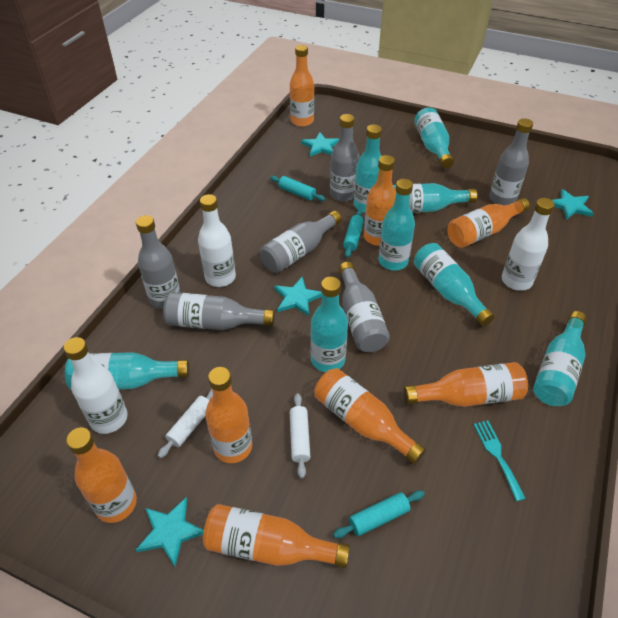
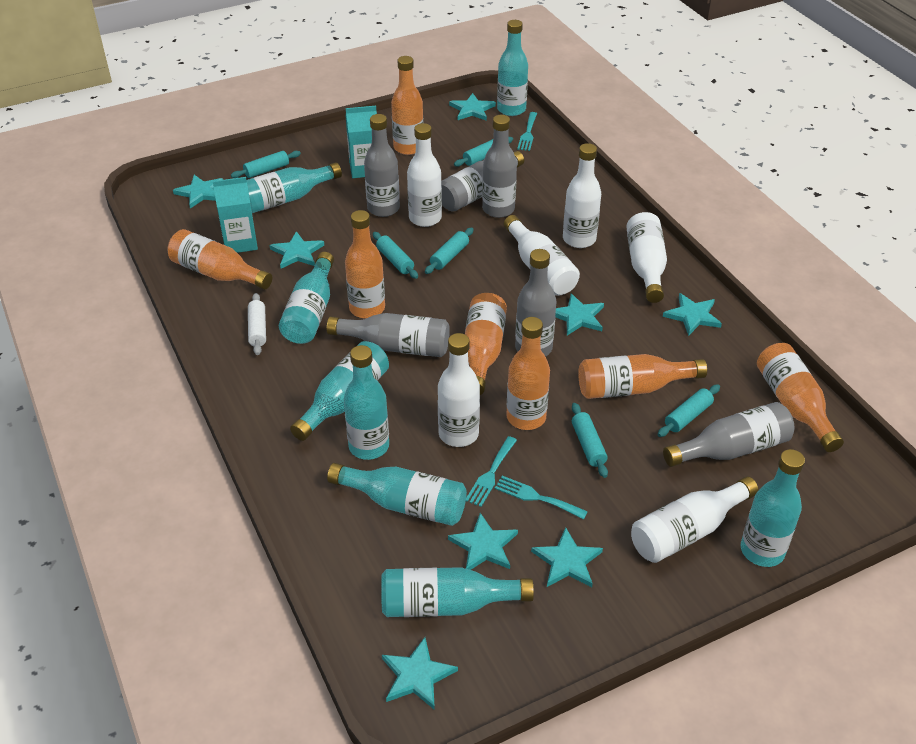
orange bottle: [66,427,137,523] [203,504,350,568] [205,367,252,463] [290,45,314,127] [314,368,426,464] [364,155,396,246] [404,362,528,407] [448,198,530,248] = 8 -> [168,229,272,289] [345,210,385,319] [391,56,424,155] [465,293,507,395] [506,317,550,430] [578,354,707,399] [757,343,844,452] = 7
turquoise carton: none = 0 -> [213,177,258,253] [346,106,377,178] = 2
turquoise fork: [473,420,526,501] = 1 -> [466,436,517,507] [495,476,588,519] [517,112,537,151] = 3
turquoise rolling pin: [270,176,325,201] [333,490,425,538] [343,210,364,258] = 3 -> [231,151,301,178] [373,232,418,279] [425,227,473,274] [454,137,513,167] [572,403,608,478] [658,384,720,437] = 6
turquoise star: [136,497,204,567] [274,277,322,316] [301,132,339,157] [552,189,594,220] = 4 -> [173,175,223,208] [269,231,324,268] [382,637,458,710] [448,513,518,570] [449,93,496,121] [531,527,603,587] [555,293,604,336] [663,293,722,336] = 8
white bottle: [63,337,128,434] [198,194,236,287] [502,198,555,291] = 3 -> [407,123,442,227] [438,333,480,447] [504,215,580,296] [563,143,601,248] [626,212,667,303] [631,476,758,563] = 6
white rolling pin: [158,389,213,458] [290,393,310,479] = 2 -> [248,293,266,355] = 1

